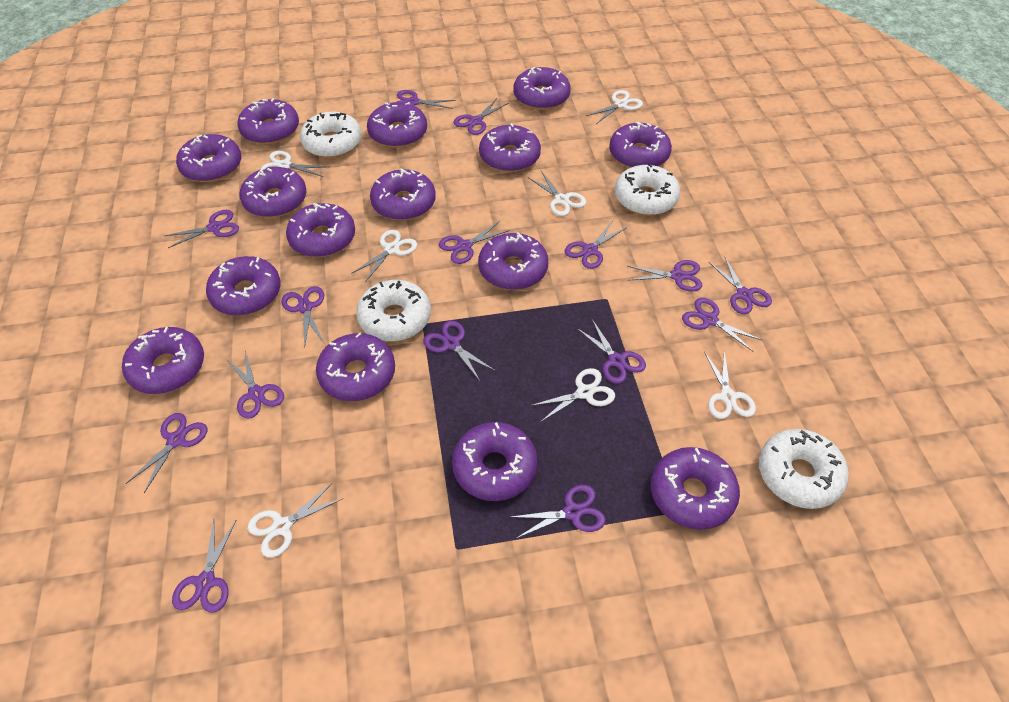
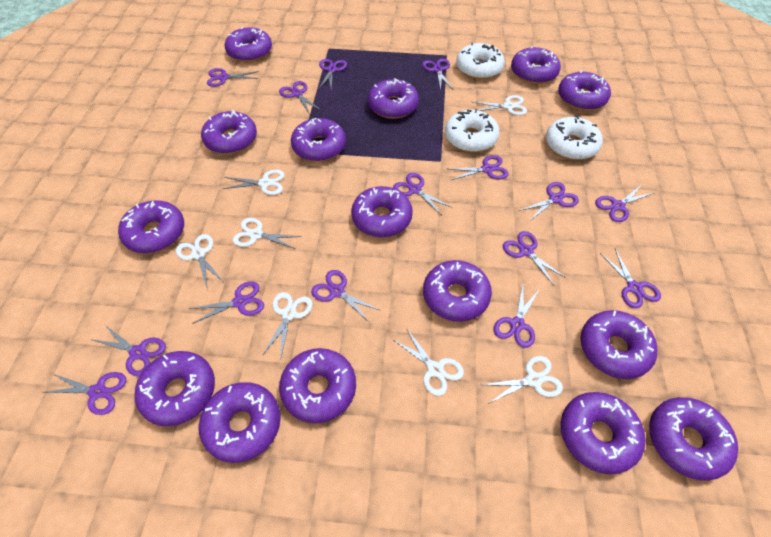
white donut: [300,112,362,158] [356,280,431,342] [615,163,680,215] [759,429,849,509] = 4 -> [445,109,500,152] [456,43,505,79] [546,116,603,160] = 3

